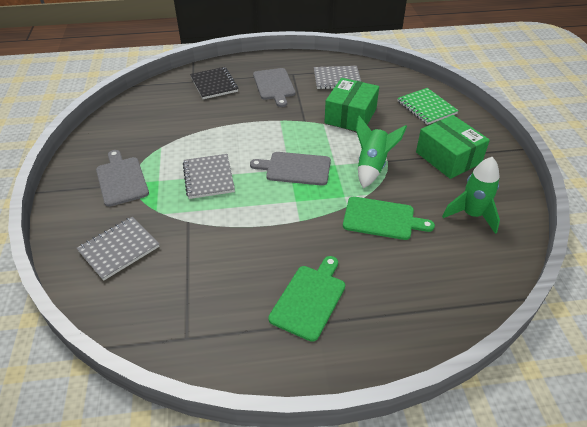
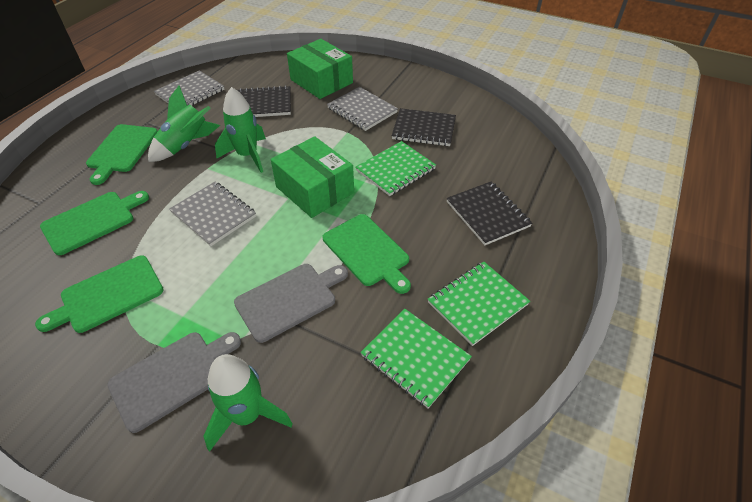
black notebook: [190,67,239,99] = 1 -> [237,85,291,117] [392,108,456,146] [446,181,532,245] = 3
green cutting board: [268,256,345,342] [343,197,435,240] = 2 -> [35,255,164,333] [40,191,149,255] [86,124,158,185] [323,214,411,294] = 4
green notebook: [397,88,459,125] = 1 -> [356,141,436,196] [360,309,472,408] [428,262,530,346] = 3
green rocket: [356,116,407,188] [442,157,500,234] = 2 -> [148,86,220,162] [203,354,293,451] [215,87,266,173] = 3
grey cutting board: [96,150,149,207] [250,152,331,186] [253,68,295,107] = 3 -> [107,332,241,433] [234,264,348,343] = 2

